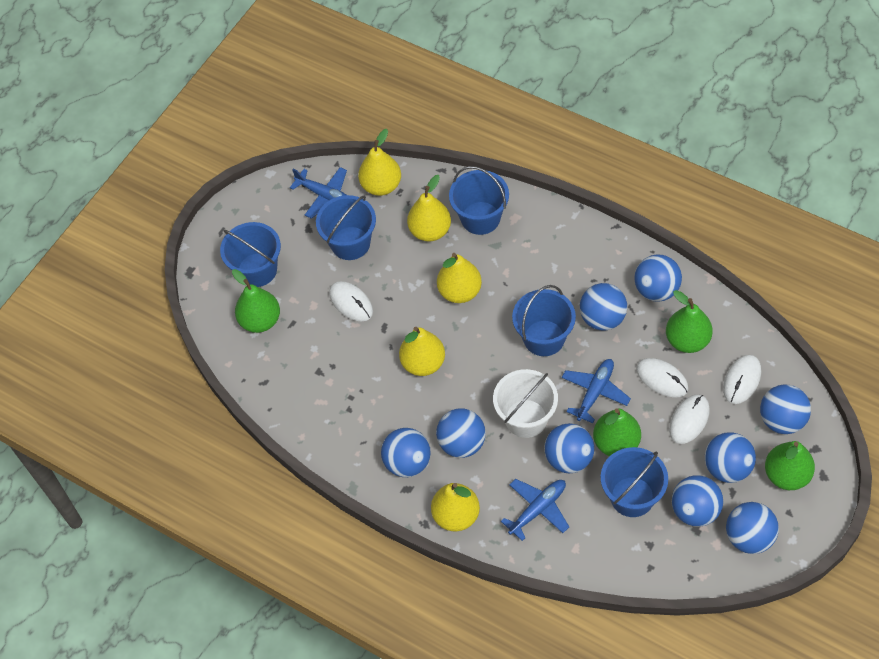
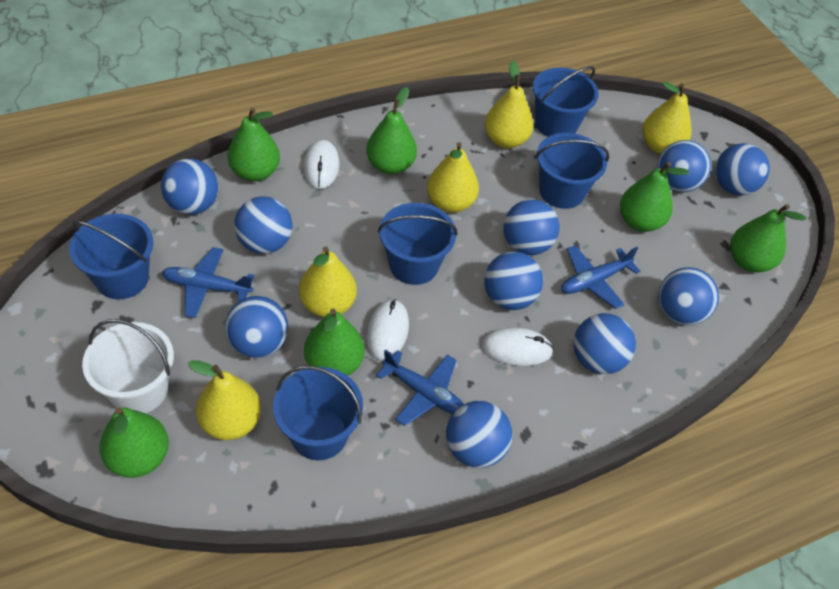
blue ball: [381,428,431,477] [436,408,486,458] [544,423,594,473] [580,283,627,331] [634,255,682,302] [672,475,723,527] [705,432,756,483] [726,502,779,554] [760,384,811,434] = 9 -> [161,159,219,215] [225,296,288,358] [234,196,293,254] [446,401,512,468] [484,251,543,310] [504,199,559,255] [574,313,636,374] [657,140,711,192] [658,267,719,325] [715,143,770,195] = 10
green pear: [232,269,280,333] [593,408,641,456] [666,290,713,353] [765,441,815,490] = 4 -> [99,407,169,478] [227,108,280,182] [304,309,365,376] [366,87,417,175] [620,162,689,232] [730,204,806,272] = 6
white mouse: [329,281,373,322] [636,358,688,397] [669,394,710,444] [723,355,761,404] = 4 -> [303,140,339,189] [366,299,409,360] [481,327,554,366] = 3

